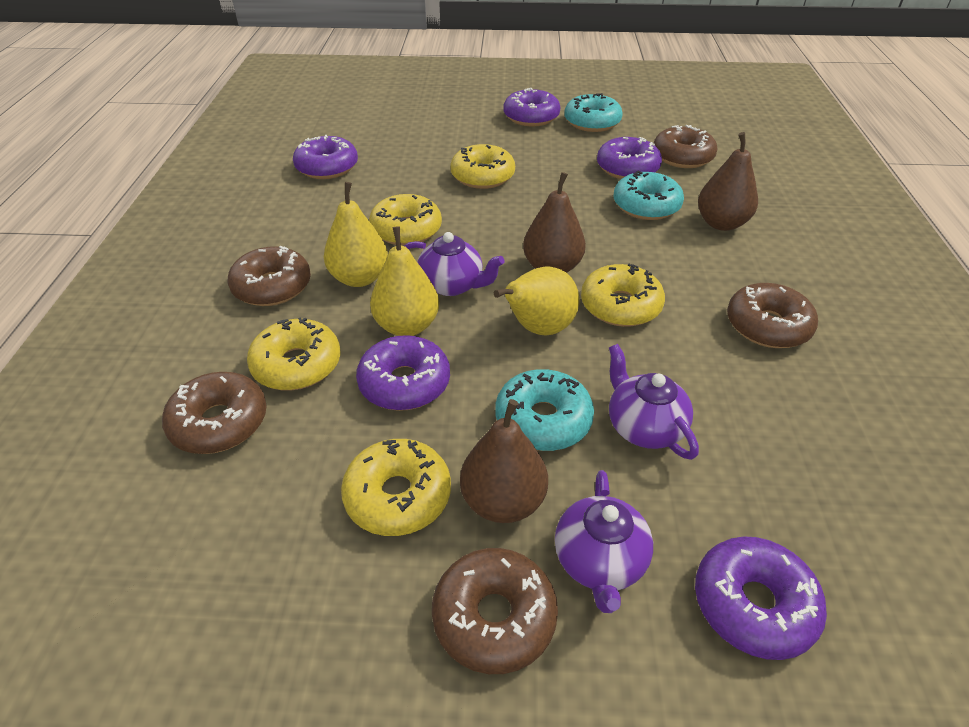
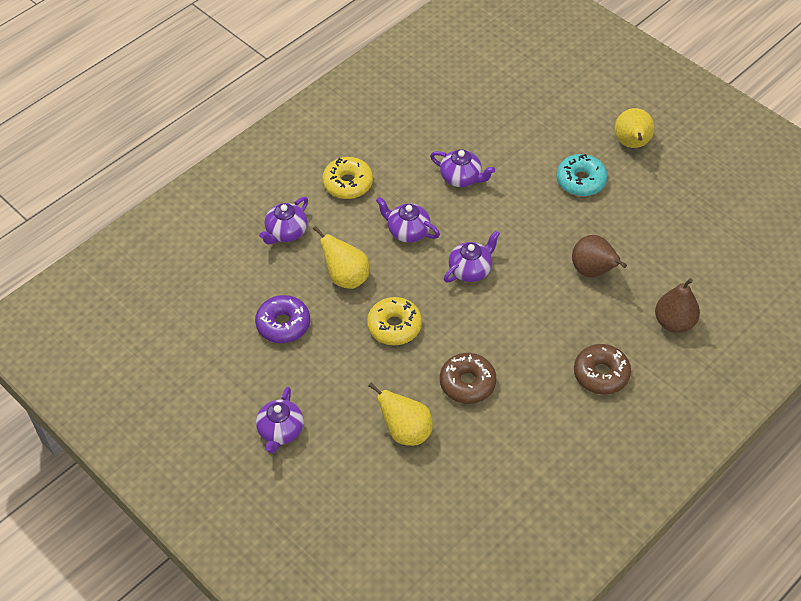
brown donut: [162,372,267,454] [228,246,311,306] [432,548,558,674] [654,125,718,168] [727,283,818,348] = 5 -> [440,353,496,404] [574,344,631,394] = 2
brown pear: [460,399,548,523] [523,172,586,273] [698,132,758,231] = 3 -> [572,235,627,277] [655,278,700,333] = 2
purple donut: [293,135,358,179] [356,335,450,411] [504,88,560,126] [597,137,662,179] [695,537,827,660] = 5 -> [255,295,310,343] = 1
purple teapot: [404,232,504,296] [555,470,653,613] [609,344,699,460] = 3 -> [256,387,304,453] [259,197,308,244] [376,197,440,243] [430,149,495,187] [444,230,500,282] = 5
turquoise donut: [495,369,594,451] [564,93,623,132] [613,171,684,220] = 3 -> [556,154,608,196] = 1
yellow donut: [247,317,341,390] [341,439,451,536] [369,194,442,246] [451,144,515,189] [581,264,665,327] = 5 -> [322,157,373,199] [367,297,422,345] = 2

